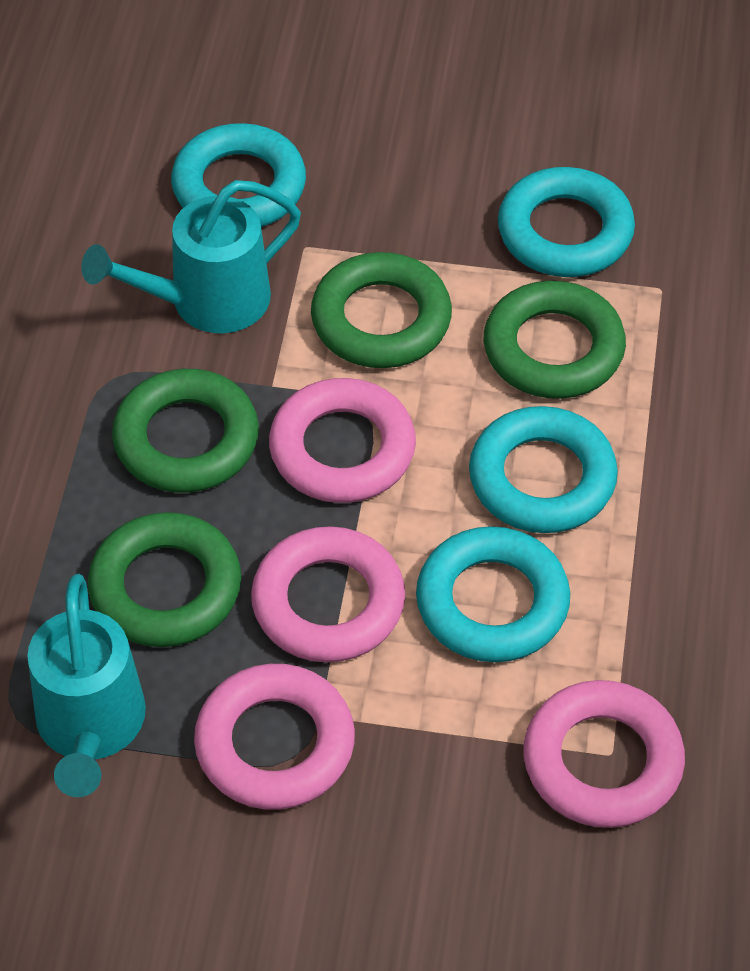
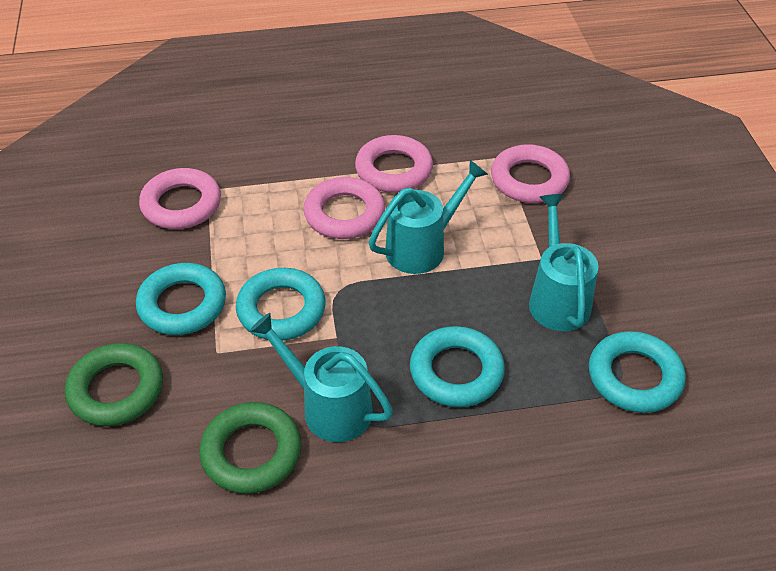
green ring: [88,512,241,647] [112,369,259,493] [311,252,452,368] [484,281,626,399] = 4 -> [65,343,163,426] [199,402,302,494] = 2
turquoise watering can: [27,574,146,797] [81,180,301,333] = 2 -> [250,313,393,442] [369,160,488,274] [529,194,599,331] = 3

